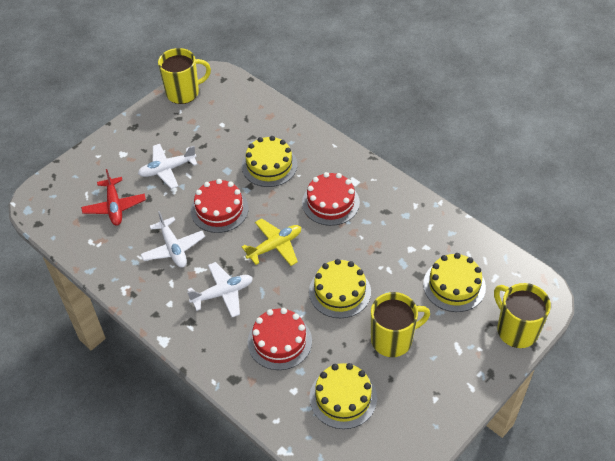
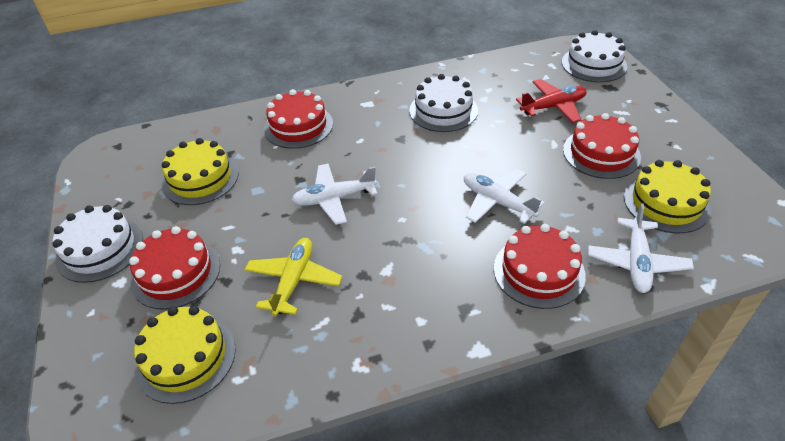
red cake: [191,179,249,233] [248,308,312,370] [302,172,360,226] = 3 -> [129,226,220,310] [264,89,333,149] [494,224,586,309] [563,113,641,179] = 4
white cake: none = 0 -> [53,205,143,283] [409,74,478,132] [562,30,627,83] = 3
yellow cake: [242,136,297,187] [309,259,371,318] [310,363,377,429] [423,253,486,312] = 4 -> [134,306,236,404] [162,138,238,205] [624,160,711,233] = 3
yellow mug: [158,48,211,104] [371,292,430,357] [494,283,551,348] = 3 -> none = 0

